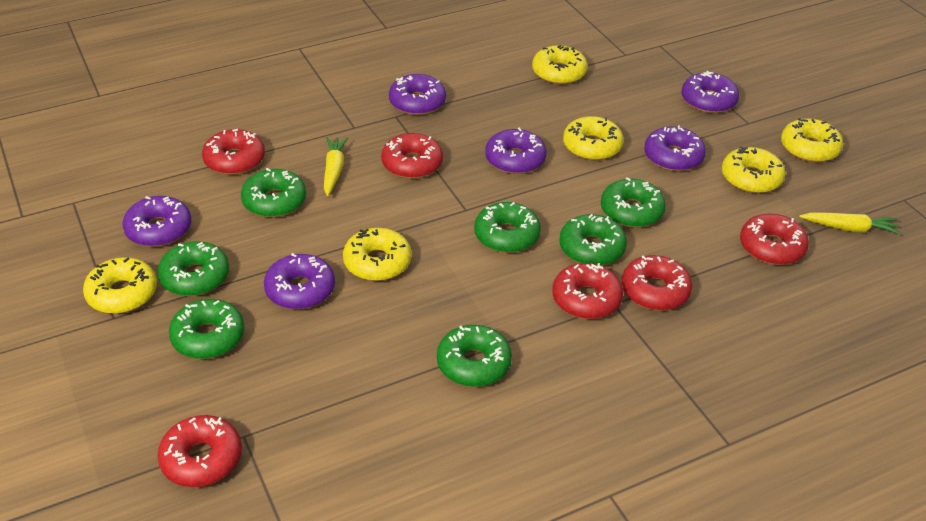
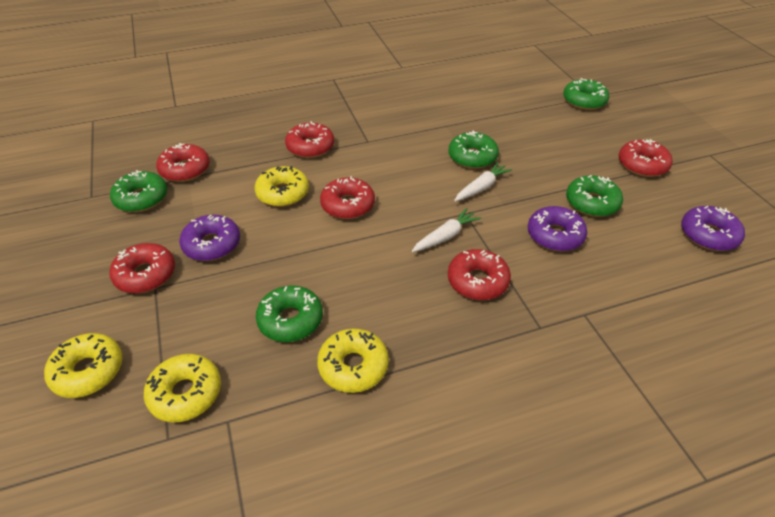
green donut: [157,241,229,296] [169,299,245,359] [241,168,306,217] [437,325,512,387] [474,202,541,253] [559,214,627,266] [601,177,666,228] = 7 -> [110,170,167,212] [256,285,323,342] [449,131,499,169] [563,78,609,110] [566,175,623,217] = 5
purple donut: [122,196,191,247] [264,253,335,309] [389,74,446,115] [485,127,546,174] [644,125,706,171] [681,71,739,113] = 6 -> [179,215,240,261] [528,206,587,251] [681,206,745,251] = 3
white carrot: none = 0 -> [412,208,481,252] [454,162,512,201] = 2
yellow carrot: [324,137,348,196] [799,213,900,234] = 2 -> none = 0
yellow donut: [83,257,157,314] [343,228,412,281] [532,45,588,84] [563,116,624,160] [722,146,785,193] [781,118,843,162] = 6 -> [44,333,122,398] [144,354,221,422] [254,166,309,207] [317,328,389,393] = 4

